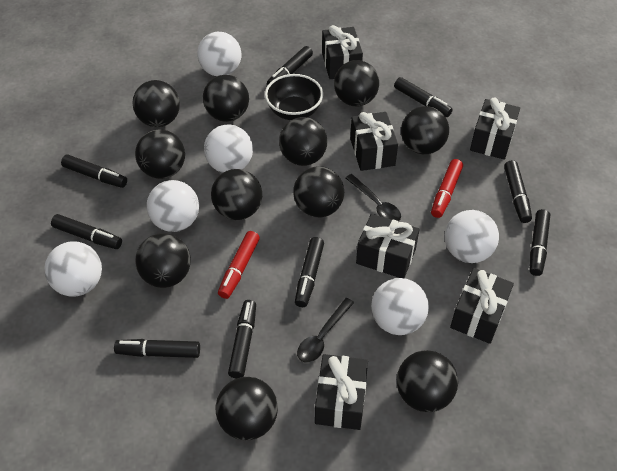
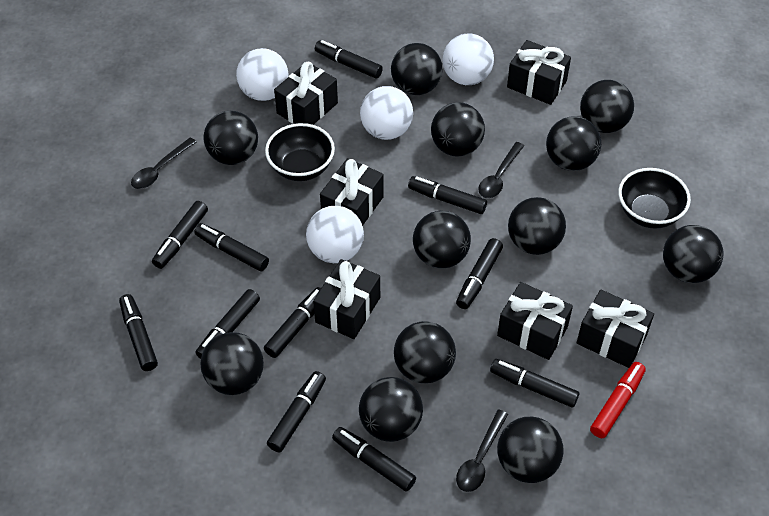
black ball: [132,80,180,127] [135,129,185,179] [135,233,191,288] [203,75,249,122] [211,169,262,220] [216,377,278,440] [279,117,328,166] [293,166,344,217] [334,60,379,106] [397,350,458,412] [401,106,449,154] = 11 -> [200,332,264,395] [204,111,258,165] [359,377,423,442] [391,43,443,95] [394,321,456,384] [413,211,471,269] [431,102,485,157] [497,417,564,483] [508,197,566,255] [546,116,601,171] [580,80,634,133] [663,225,723,283] = 12
black bowl: [265,74,323,120] = 1 -> [265,123,335,181] [618,168,691,229] = 2
black marker: [51,214,122,249] [61,154,127,188] [114,339,200,358] [228,300,256,378] [267,46,313,85] [295,237,324,307] [394,77,453,117] [504,160,532,223] [530,209,550,276] = 9 -> [119,294,158,371] [152,201,208,269] [194,223,269,271] [196,289,260,359] [264,287,321,358] [267,371,326,453] [315,40,383,79] [332,427,416,492] [408,176,487,214] [456,238,503,309] [490,359,579,408] = 11
black spoon: [297,298,354,363] [346,174,401,221] = 2 -> [131,137,196,189] [456,410,508,492] [478,142,524,198] = 3
red marker: [218,231,260,299] [431,159,463,218] = 2 -> [590,362,646,438] = 1
white ball: [44,241,102,297] [147,180,199,232] [197,32,241,76] [204,124,253,173] [371,278,429,335] [445,210,499,263] = 6 -> [236,48,288,101] [306,206,364,263] [360,86,413,140] [443,33,494,85] = 4

